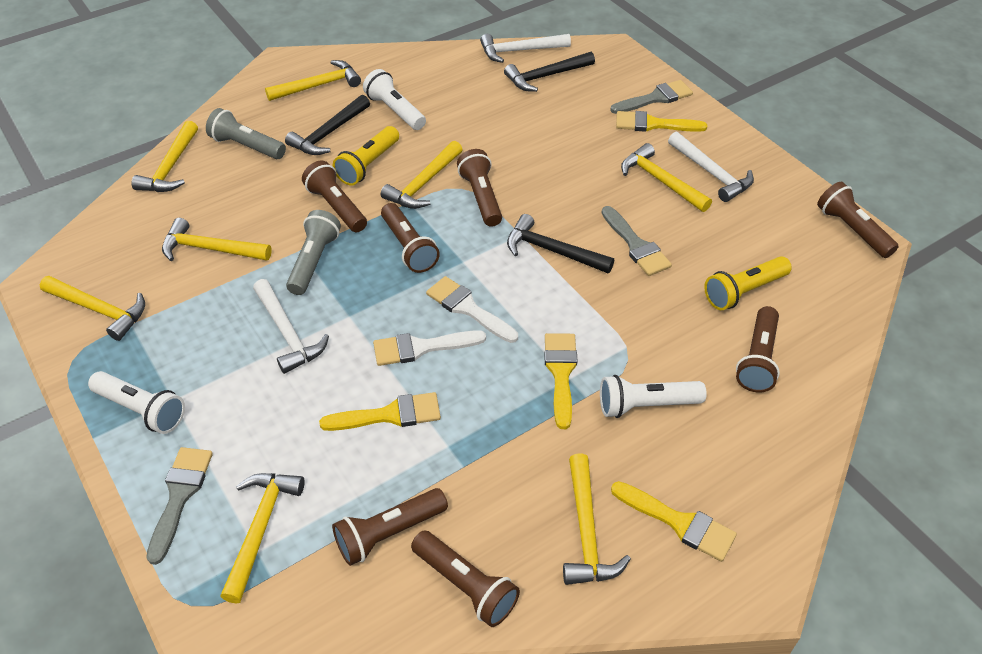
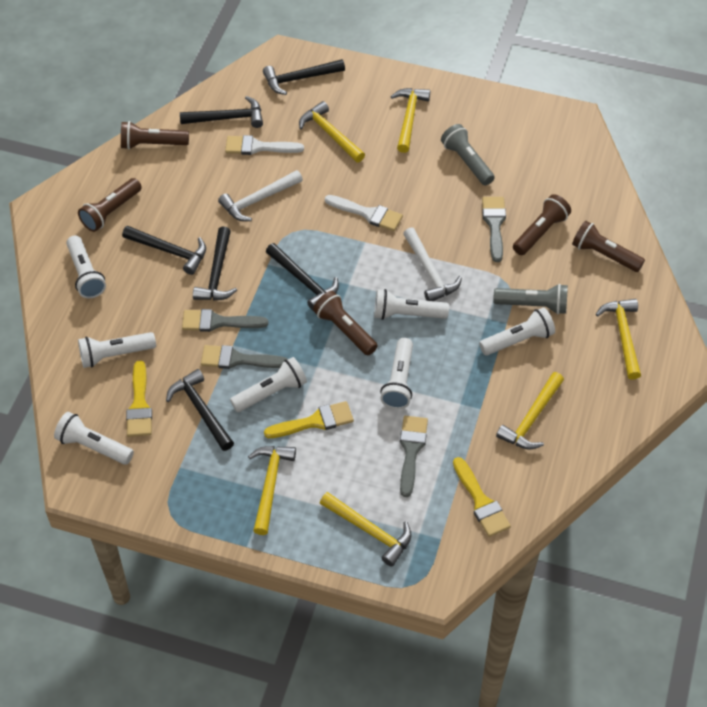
black hammer: [285,95,370,155] [504,52,595,92] [507,214,614,273] = 3 -> [122,226,206,275] [166,369,234,451] [180,96,263,128] [193,227,237,301] [263,59,345,95] [266,243,339,310] = 6
brown flashlight: [302,161,367,232] [332,488,448,566] [381,203,440,273] [411,530,520,627] [457,149,502,227] [736,306,780,393] [817,182,899,258] = 7 -> [78,178,142,232] [121,121,189,150] [313,291,378,355] [513,194,571,255] [572,220,645,272] = 5
grey brush: [146,447,213,565] [601,206,672,276] [610,80,693,114] = 3 -> [182,309,268,332] [201,345,288,369] [400,416,428,497] [482,197,506,262] = 4
white flashlight: [88,371,185,434] [363,69,426,130] [600,375,707,418] = 3 -> [54,412,134,465] [66,235,106,298] [78,332,156,368] [230,357,307,412] [374,289,449,320] [380,338,413,409] [479,307,555,356] = 7
white hammer: [253,279,329,374] [480,34,571,63] [668,132,754,202] = 3 -> [218,170,303,221] [403,227,462,301] = 2
yellow brush: [319,392,441,431] [544,333,577,429] [611,481,737,562] [616,111,707,132] = 4 -> [126,361,152,437] [264,401,354,438] [453,457,511,537] = 3
yellow flashlight: [333,126,399,186] [704,256,792,310] = 2 -> none = 0
yellow hammer: [40,276,145,341] [131,121,198,192] [162,218,272,261] [220,473,305,603] [265,60,361,101] [381,141,463,209] [563,453,631,585] [621,143,712,212] = 8 -> [248,446,296,535] [299,101,365,162] [320,492,412,567] [391,88,430,153] [496,372,564,450] [596,299,641,380] = 6

